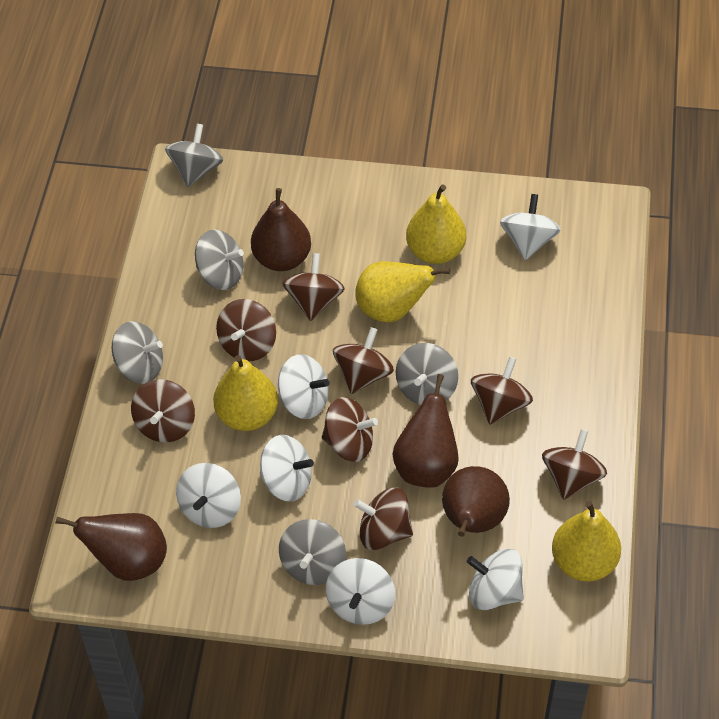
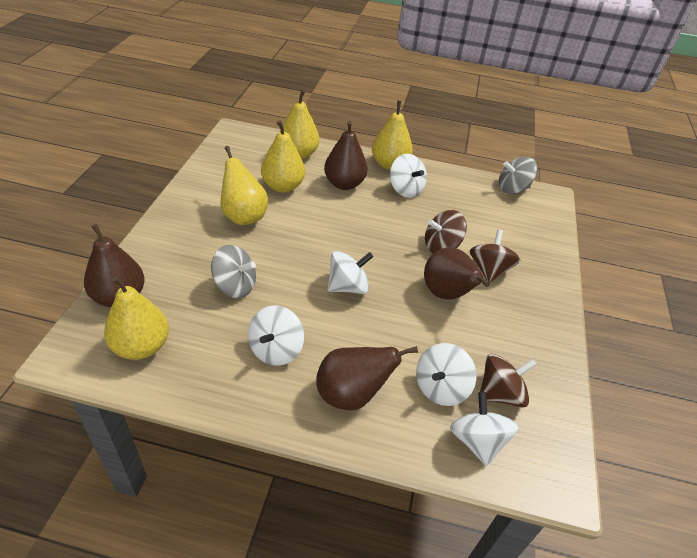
brown spinning top: [131,379,195,443] [216,299,276,361] [283,253,345,321] [322,397,378,462] [333,327,394,394] [354,488,413,550] [471,357,533,425] [542,429,607,500] = 8 -> [425,210,467,254] [470,230,520,283] [480,354,537,408] = 3
grey spinning top: [112,321,163,384] [165,123,223,187] [195,229,244,290] [279,519,346,585] [396,343,458,405] = 5 -> [211,245,256,298] [499,157,537,194] = 2
white spinning top: [176,463,241,528] [260,435,314,501] [278,354,329,419] [326,558,395,625] [467,549,524,610] [500,194,561,260] = 6 -> [248,305,304,366] [328,251,373,294] [390,154,427,198] [416,343,476,406] [450,392,519,466] = 5
yellow pear: [213,355,278,431] [355,261,450,322] [406,185,466,264] [552,501,621,582] = 4 -> [104,276,169,360] [221,146,268,225] [261,120,305,193] [280,90,319,159] [372,101,413,170] = 5

